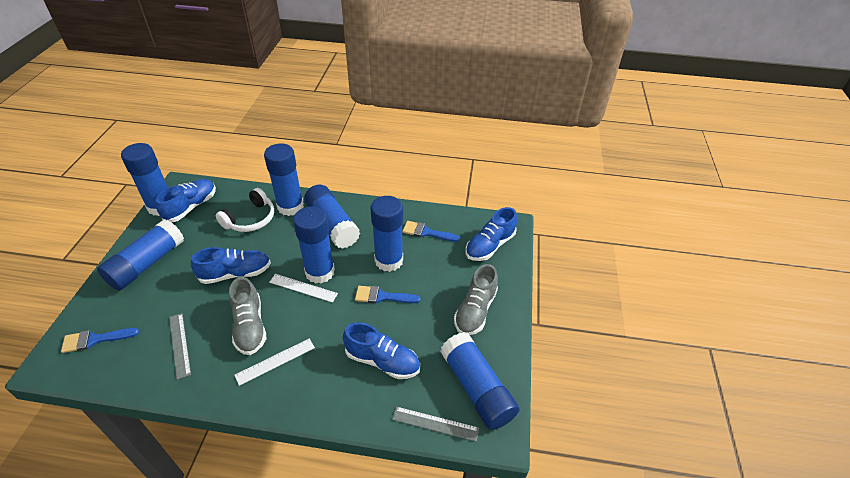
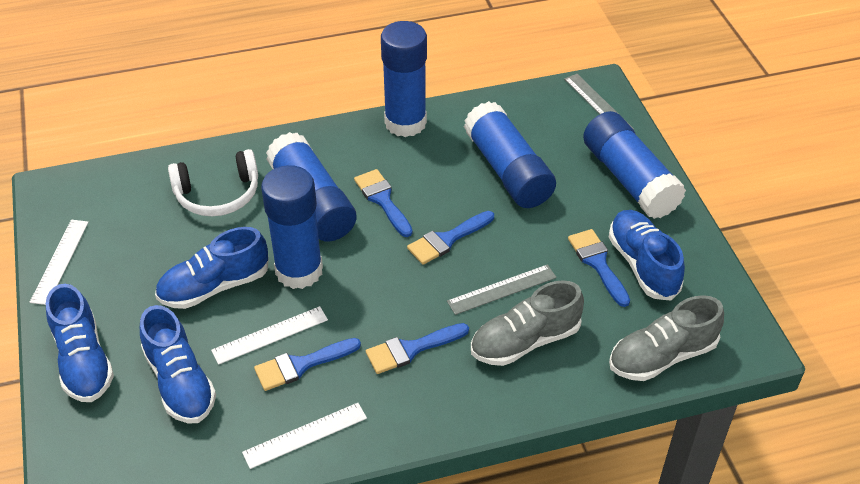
blue brush: [61,328,139,353] [355,286,420,304] [402,221,460,242] = 3 -> [254,338,361,391] [354,169,413,237] [366,323,469,374] [407,211,494,265] [568,229,630,307] = 5
blue glue stick: [97,219,184,291] [121,143,168,216] [264,144,304,216] [293,206,335,284] [304,184,360,249] [371,196,403,272] [440,332,520,430] = 7 -> [261,165,323,289] [266,132,357,242] [381,21,427,137] [464,101,556,208] [583,111,686,219] = 5
white ruler: [234,338,315,386] [269,274,338,303] = 2 -> [30,220,89,305] [211,306,328,365] [242,403,367,469] = 3

